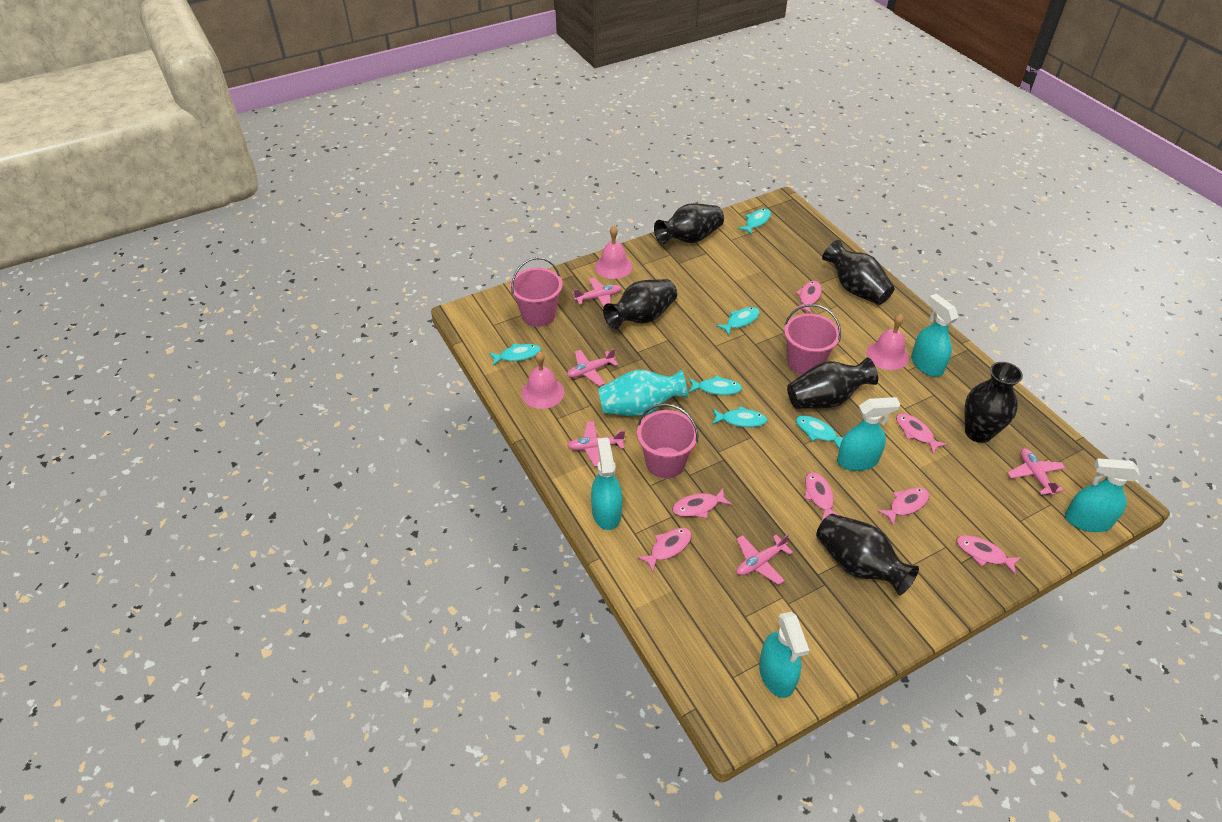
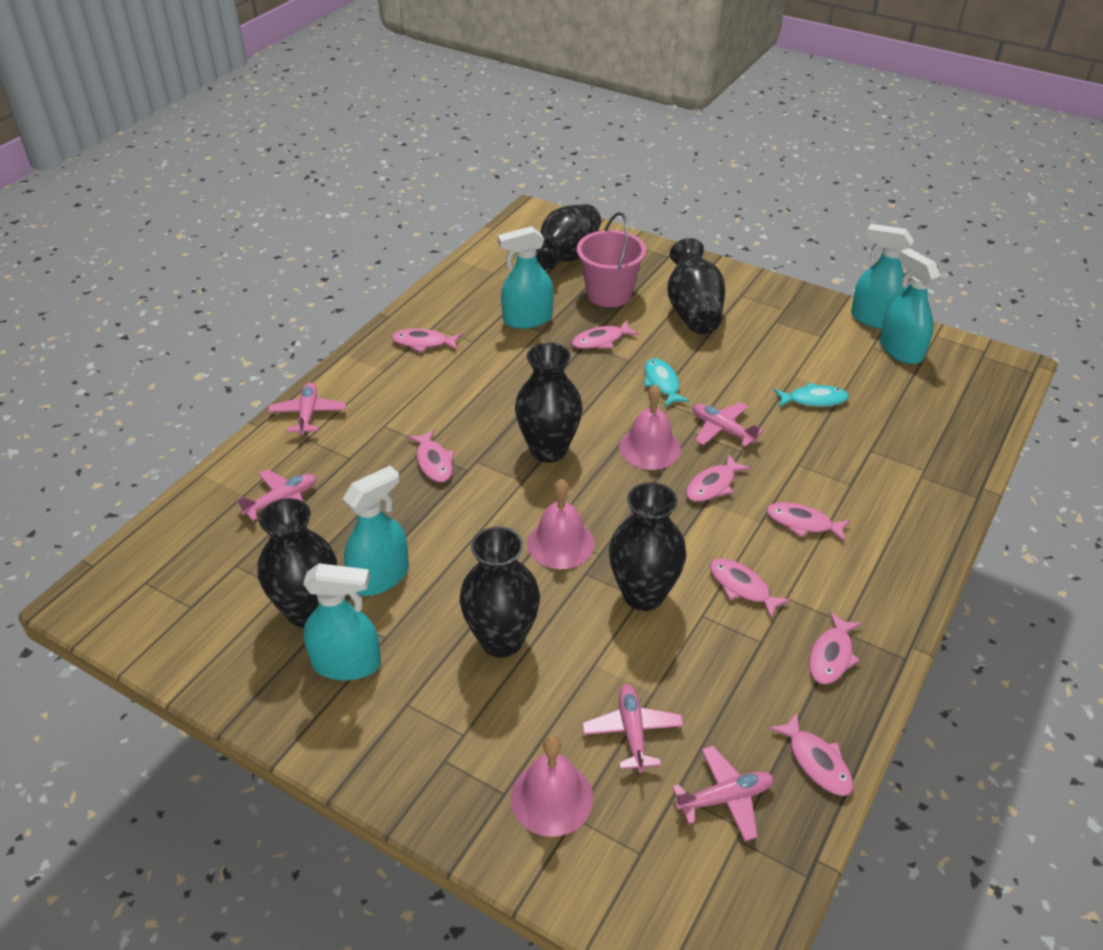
pink bucket: [510,257,563,327] [637,403,699,478] [784,304,841,375] = 3 -> [577,212,646,307] = 1
pink fish: [637,528,692,572] [672,489,732,518] [794,281,822,314] [804,472,839,522] [877,487,929,526] [896,413,947,454] [957,535,1021,575] = 7 -> [392,329,462,353] [408,429,455,482] [572,320,639,349] [686,454,751,502] [710,559,791,618] [766,502,851,542] [769,712,853,796] [809,612,862,684] = 8
turquoise fish: [489,344,541,366] [689,375,742,395] [712,406,767,427] [716,307,760,336] [738,209,771,235] [796,415,844,449] = 6 -> [644,358,690,407] [774,383,849,407] = 2
turquoise vase: [598,370,688,416] = 1 -> none = 0

